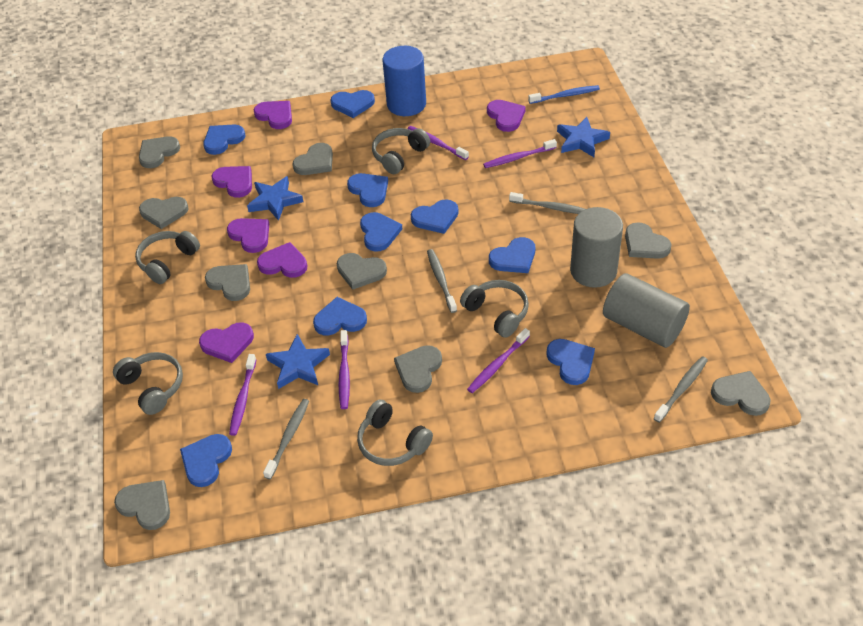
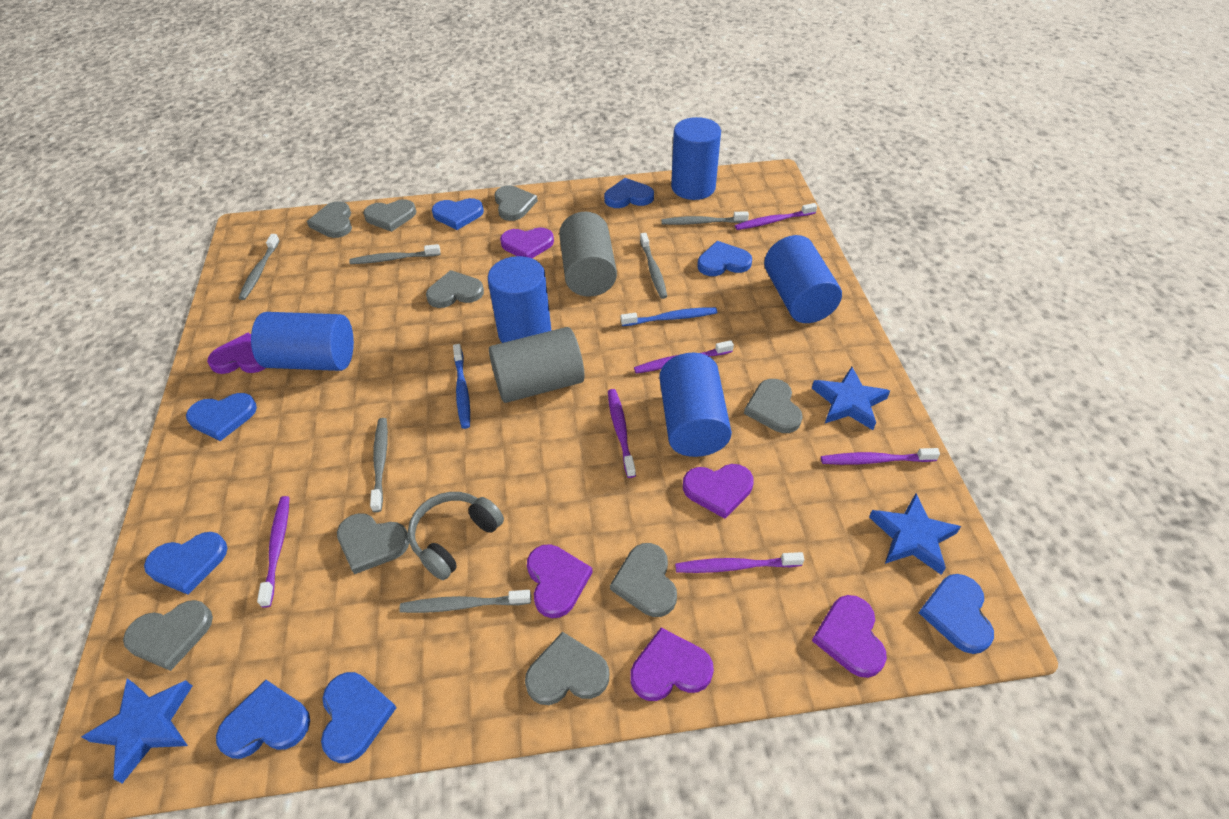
blue cylinder: [383,46,426,116] = 1 -> [251,312,354,371] [488,256,552,343] [659,353,732,457] [671,117,721,200] [764,235,842,323] = 5
blue heart: [180,434,232,487] [203,124,246,155] [313,297,367,335] [331,90,375,118] [347,173,388,207] [360,212,402,252] [411,199,459,234] [489,237,535,273] [546,339,595,385] = 9 -> [144,532,227,595] [186,393,257,441] [216,680,310,759] [321,672,397,763] [432,198,484,230] [604,178,654,208] [697,241,752,276] [919,574,994,654] = 8
blue toothbrush: [528,85,600,104] = 1 -> [453,344,470,429] [621,307,717,326] = 2
grey headphones: [113,352,183,415] [135,231,200,284] [357,399,433,466] [372,128,430,174] [460,280,529,338] = 5 -> [408,492,504,580] = 1
grey toothbrush: [263,399,309,479] [427,249,457,313] [509,192,585,214] [654,356,708,423] = 4 -> [238,234,280,300] [349,244,440,264] [370,418,388,512] [399,590,531,613] [640,233,667,299] [661,211,749,225] = 6
purple toothbrush: [229,354,256,436] [339,330,350,409] [407,126,469,160] [467,328,530,393] [483,139,557,168] = 5 -> [257,496,289,608] [608,389,636,478] [634,340,734,374] [675,552,804,573] [735,203,817,230] [821,448,940,465] = 6

